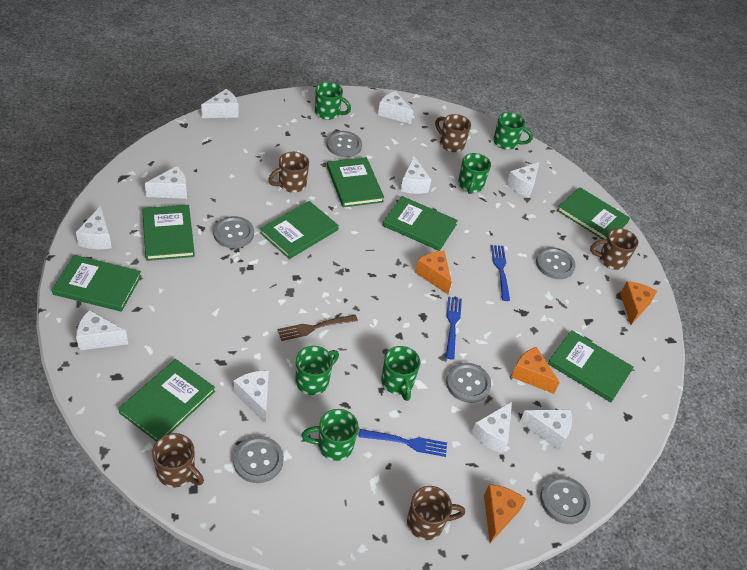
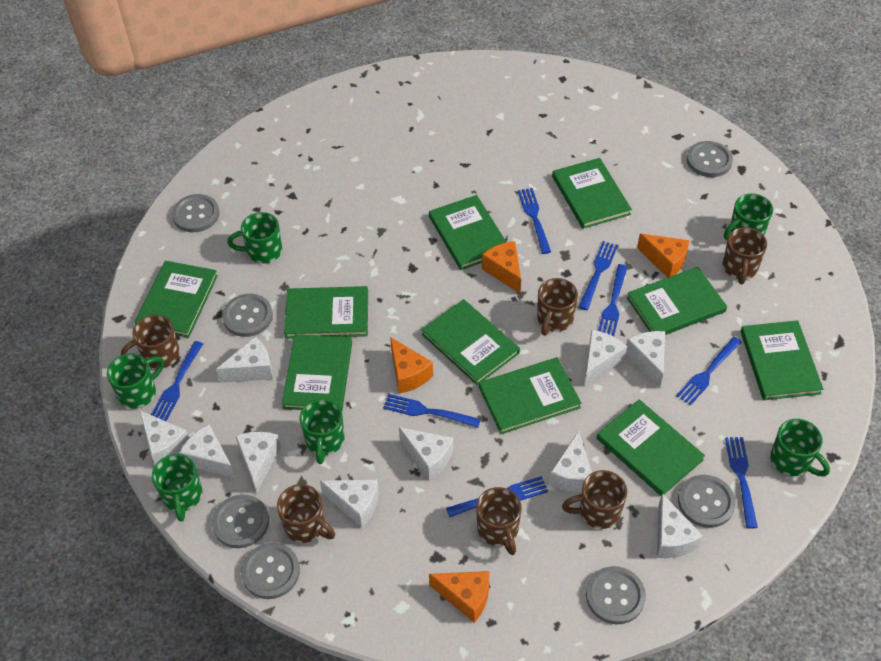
blue fork: [359,429,447,457] [446,296,462,360] [491,245,510,301] = 3 -> [151,341,203,421] [383,394,481,428] [446,476,548,518] [518,188,551,254] [579,241,618,310] [598,264,628,337] [676,337,742,405] [725,437,758,529] = 8
brown fork: [277,315,358,341] = 1 -> none = 0
brown mug: [152,433,204,488] [268,152,309,193] [407,486,465,540] [435,114,471,152] [590,228,638,270] = 5 -> [121,315,180,369] [277,484,335,543] [476,487,522,555] [537,278,578,336] [562,470,627,529] [722,227,767,284] = 6
green book: [52,255,141,312] [118,359,215,442] [142,205,195,261] [260,201,339,259] [327,157,384,207] [382,196,458,251] [548,330,634,402] [557,187,630,240] = 8 -> [135,261,218,338] [282,334,352,411] [284,286,368,339] [421,299,520,385] [429,195,506,270] [479,357,581,434] [552,158,632,229] [597,399,705,496] [627,267,727,335] [740,320,823,400] = 10
grey button: [213,216,254,248] [233,436,284,483] [326,131,362,157] [446,363,491,403] [536,247,576,279] [540,476,590,524] = 6 -> [172,194,220,232] [212,494,269,548] [222,294,273,337] [241,543,300,599] [586,566,646,624] [678,475,736,528] [686,141,733,177] = 7

